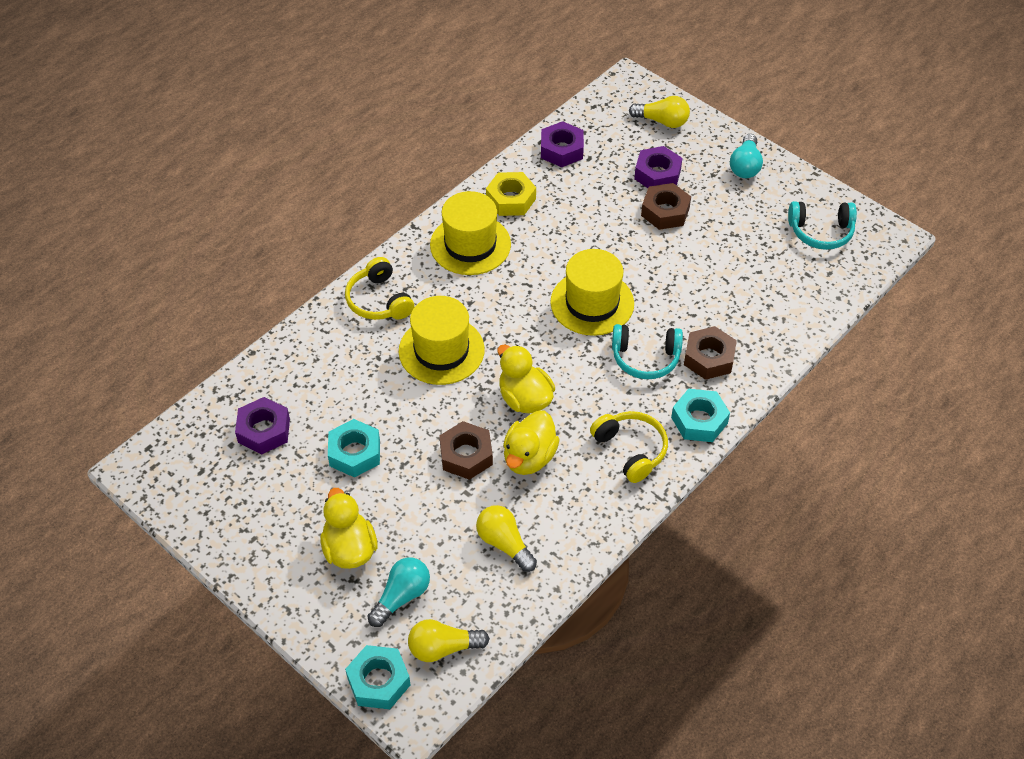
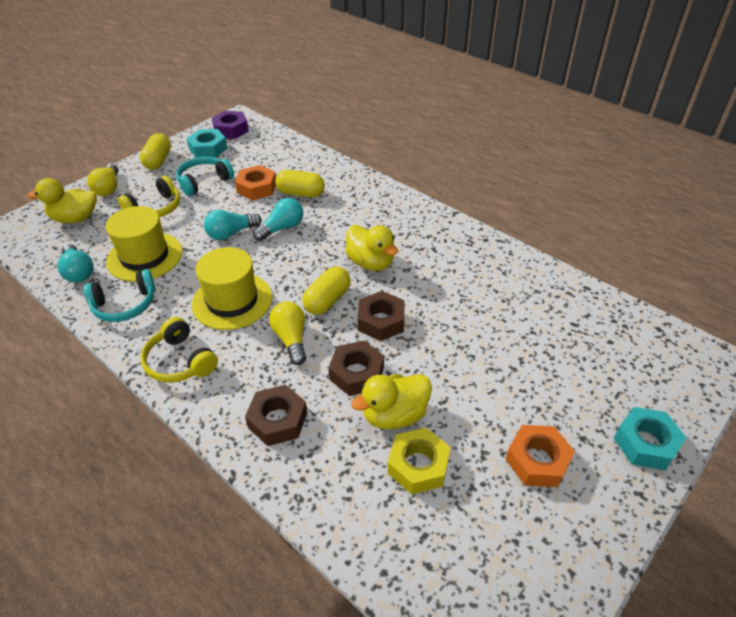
orange nut: none = 0 -> [235,165,276,201] [505,425,575,487] = 2
purple nut: [235,397,290,455] [541,121,584,167] [634,146,683,188] = 3 -> [212,111,249,139] = 1
turquoise light bulb: [367,558,430,627] [730,134,763,178] = 2 -> [57,244,94,283] [204,210,262,240] [253,198,303,241] = 3
turquoise nut: [328,419,380,478] [345,645,411,709] [671,389,730,442] = 3 -> [187,129,228,158] [614,407,686,470] = 2
yellow capsule: none = 0 -> [140,133,171,170] [275,170,325,198] [302,266,351,315] = 3
yellow hat: [399,296,485,385] [430,191,511,275] [550,249,634,336] = 3 -> [106,206,182,282] [192,247,272,330] = 2
yellow light bulb: [408,619,490,662] [476,505,537,572] [629,96,690,128] = 3 -> [87,164,118,196] [269,302,306,365] = 2

